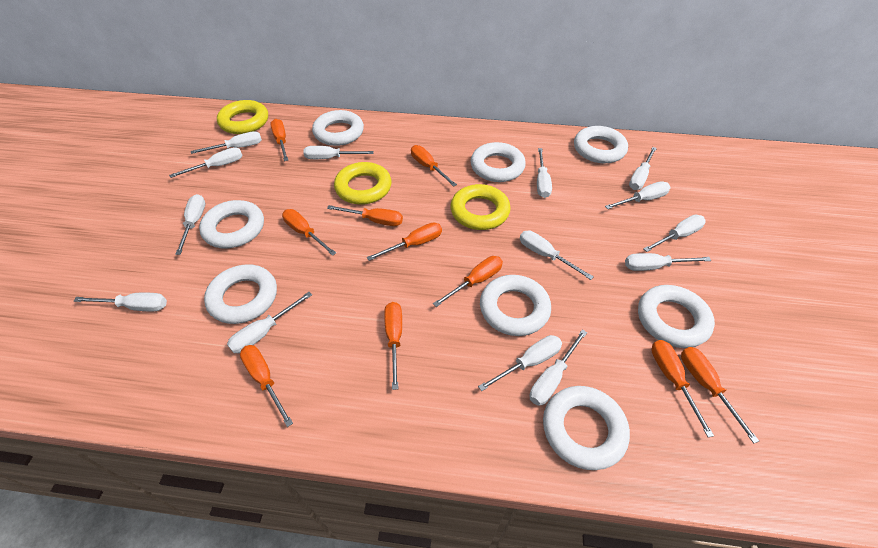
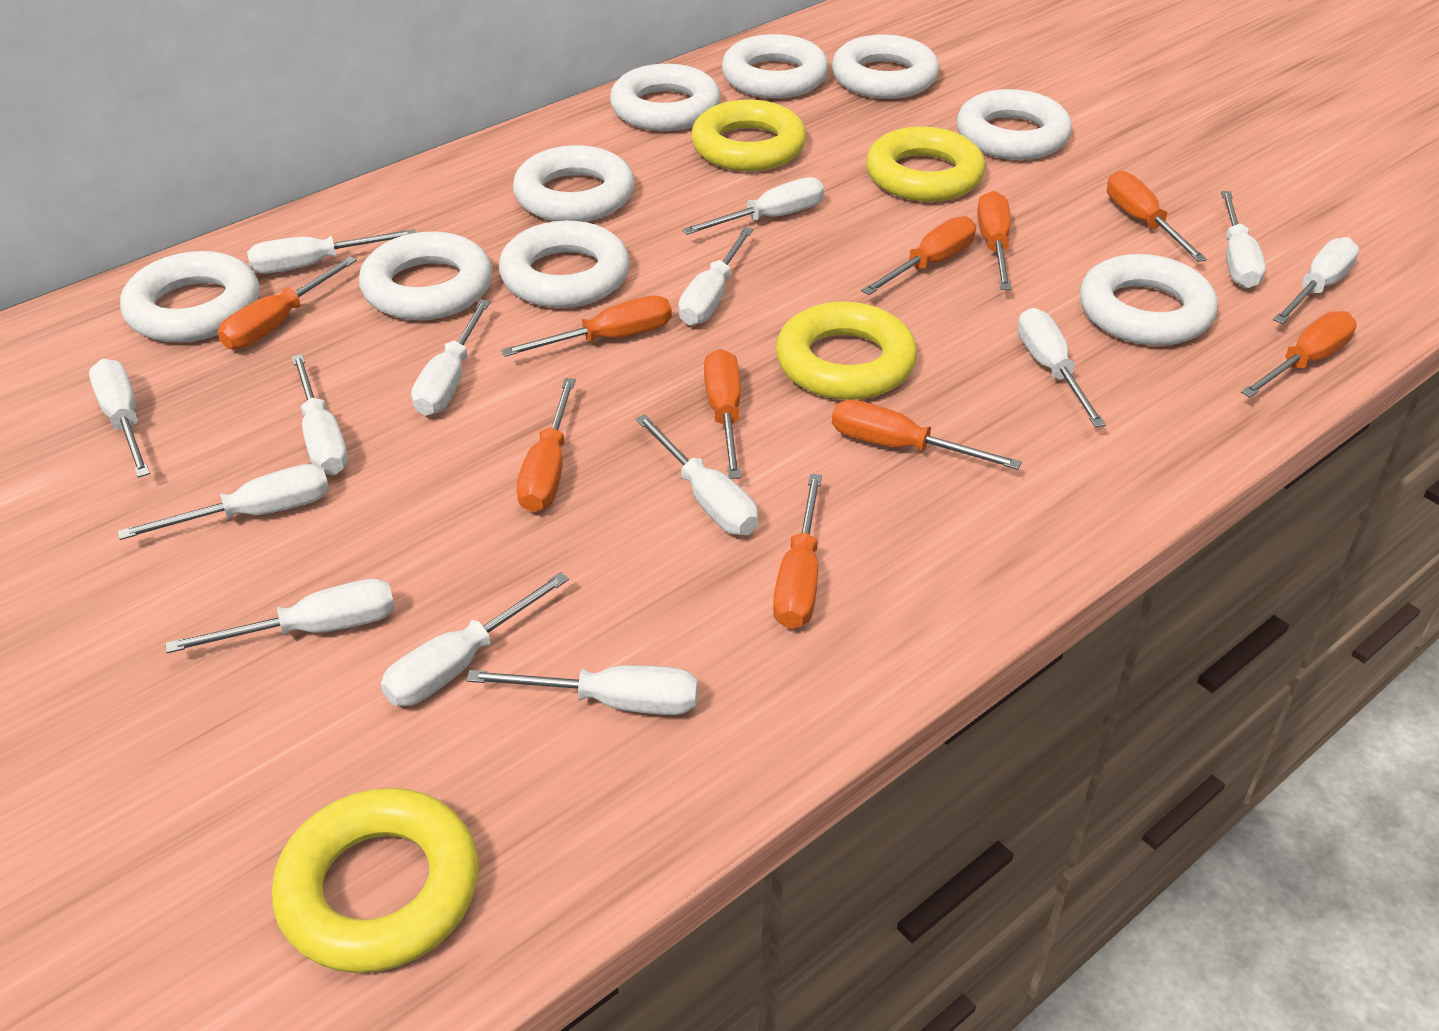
white ring: [199,200,264,248] [204,264,277,324] [312,110,364,146] [471,142,526,182] [480,275,551,336] [543,386,630,470] [574,126,628,163] [638,285,715,348] = 8 -> [120,251,260,342] [359,231,492,320] [499,221,630,308] [513,145,634,222] [610,64,721,131] [722,34,829,98] [832,35,939,99] [957,89,1072,160] [1080,254,1218,346] = 9
yellow ring: [217,100,268,134] [334,162,391,205] [450,184,511,230] = 3 -> [272,788,479,973] [691,100,806,171] [776,301,917,400] [866,126,986,202] = 4

